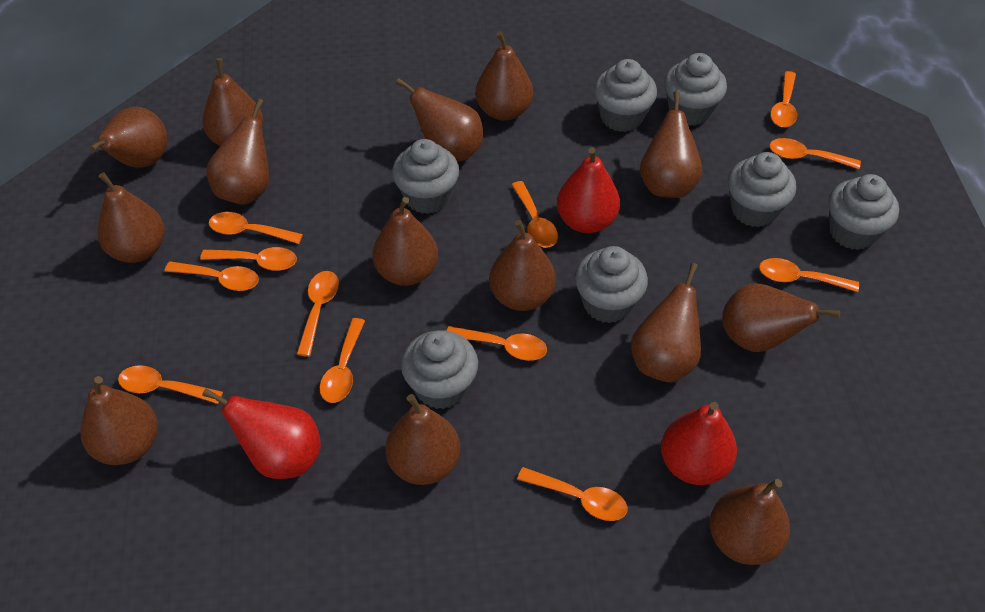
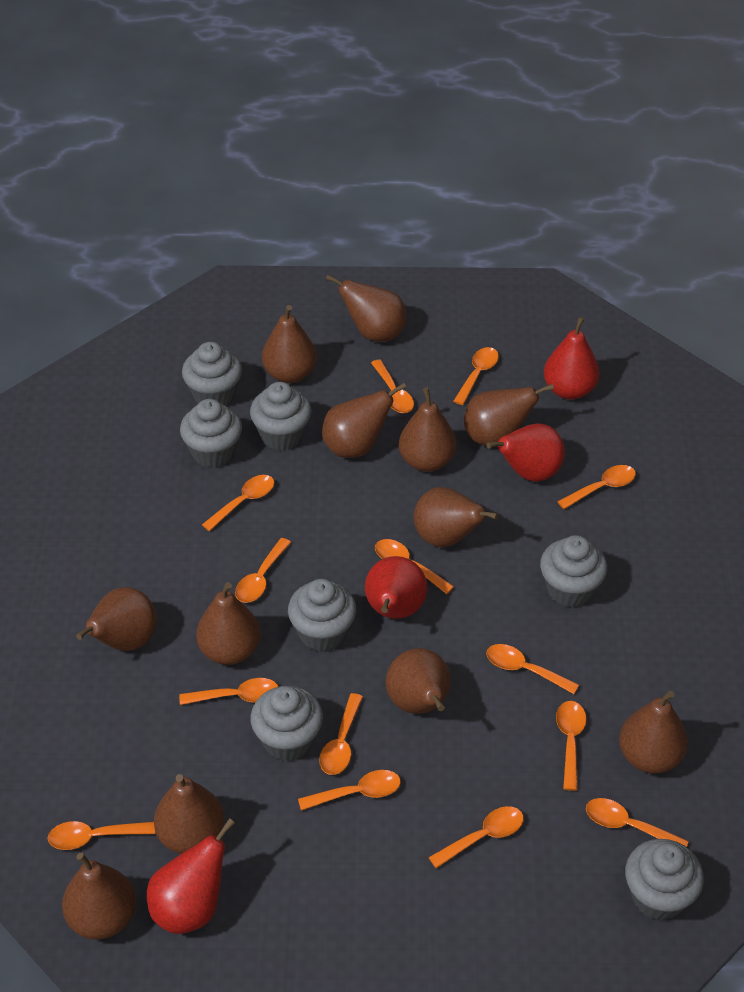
brown pear: [81,376,158,465] [89,107,167,168] [97,172,165,263] [203,58,263,146] [206,98,269,205] [373,197,438,286] [386,394,460,485] [396,78,483,162] [475,31,533,121] [489,220,556,311] [631,263,701,382] [640,91,702,198] [710,479,790,565] [722,283,841,352] = 14 -> [62,852,136,940] [76,587,157,651] [154,774,225,854] [196,582,261,665] [262,305,317,383] [322,383,407,458] [326,274,407,342] [386,648,451,714] [399,388,456,472] [413,487,499,547] [464,384,554,447] [619,691,688,774] = 12
orange spoon: [118,365,223,404] [165,262,259,291] [200,247,297,271] [209,212,303,244] [297,271,339,357] [320,318,365,403] [447,326,547,361] [511,181,558,248] [517,467,628,521] [759,258,859,292] [769,138,861,169] [770,71,797,127] = 12 -> [47,821,155,850] [179,678,278,705] [202,475,274,531] [235,538,291,603] [298,770,401,811] [319,693,363,775] [371,360,414,413] [375,539,454,594] [428,806,524,868] [453,347,499,405] [486,644,579,694] [556,701,587,791] [557,465,636,509] [586,798,689,847] = 14
red pear: [202,388,321,479] [557,147,620,233] [661,402,737,485] = 3 -> [147,818,235,934] [365,556,427,619] [486,423,565,482] [544,317,600,400] = 4

